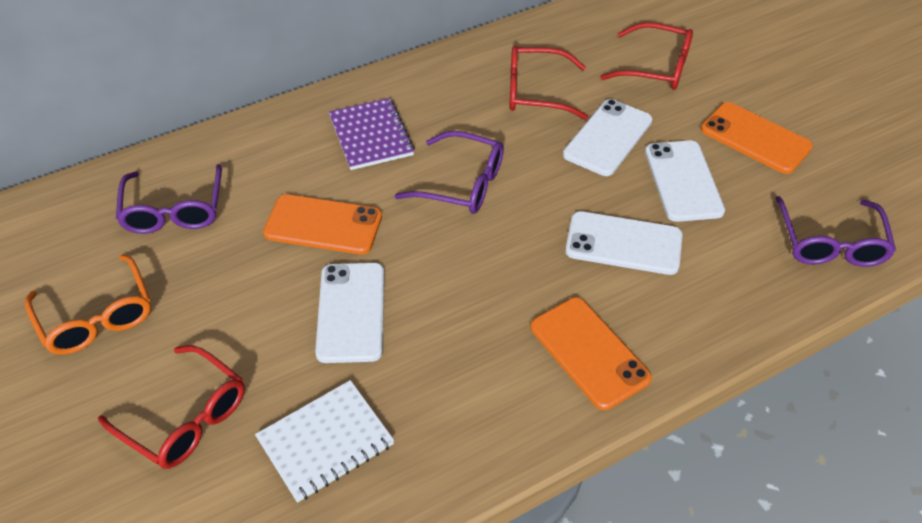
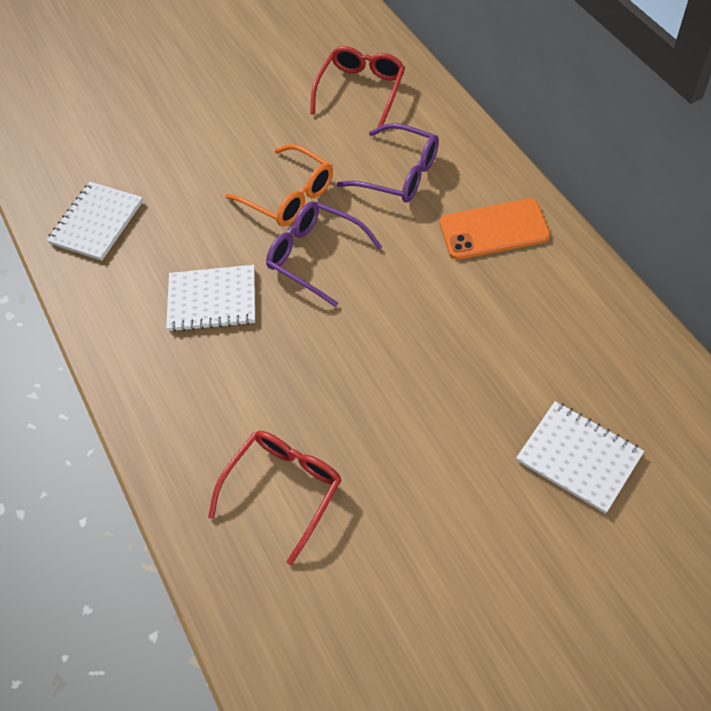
orange phone: [263,194,382,255] [531,297,652,410] [701,102,813,174] = 3 -> [440,198,550,260] = 1
purple glasses: [116,164,222,234] [395,131,504,214] [775,196,896,267] = 3 -> [266,201,382,307] [337,123,439,203] = 2
purple notebook: [329,98,415,170] = 1 -> none = 0
red glasses: [98,345,245,469] [509,46,588,120] [600,22,693,90] = 3 -> [208,431,341,565] [310,46,405,127] = 2
white notebook: [255,380,394,503] = 1 -> [47,182,143,261] [166,265,255,332] [516,401,644,514] = 3
white phone: [315,263,384,363] [563,99,652,176] [565,211,683,275] [645,140,725,222] = 4 -> none = 0

